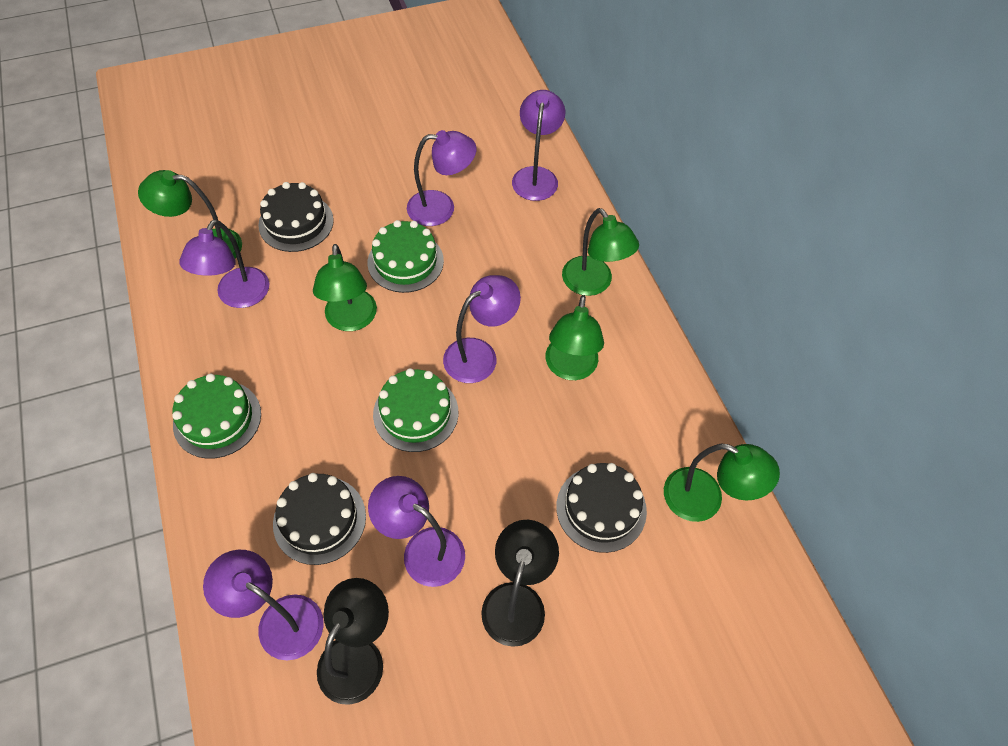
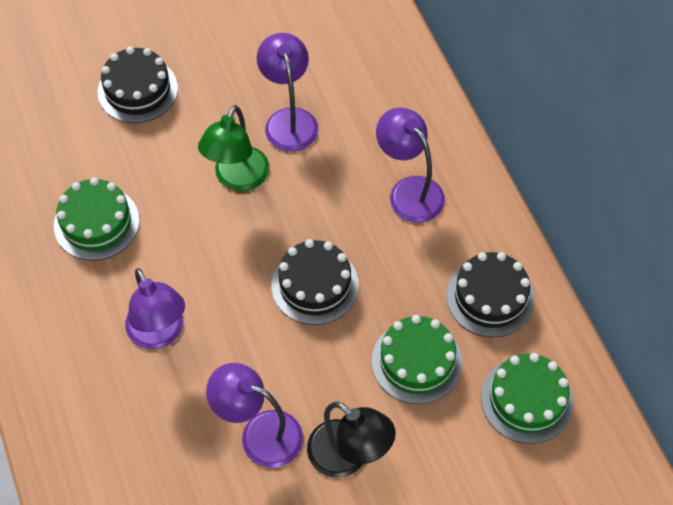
black lamp: [317,578,389,705] [481,520,559,647] = 2 -> [307,401,396,478] = 1
green lamp: [138,170,242,258] [313,244,377,331] [546,295,604,380] [562,208,639,296] [664,444,780,522] = 5 -> [198,105,270,191] = 1
purple lamp: [179,220,269,308] [203,550,324,660] [368,476,465,587] [407,130,477,226] [443,275,521,383] [512,90,565,201] = 6 -> [125,268,185,349] [206,363,303,468] [257,33,319,152] [376,108,445,223] = 4

